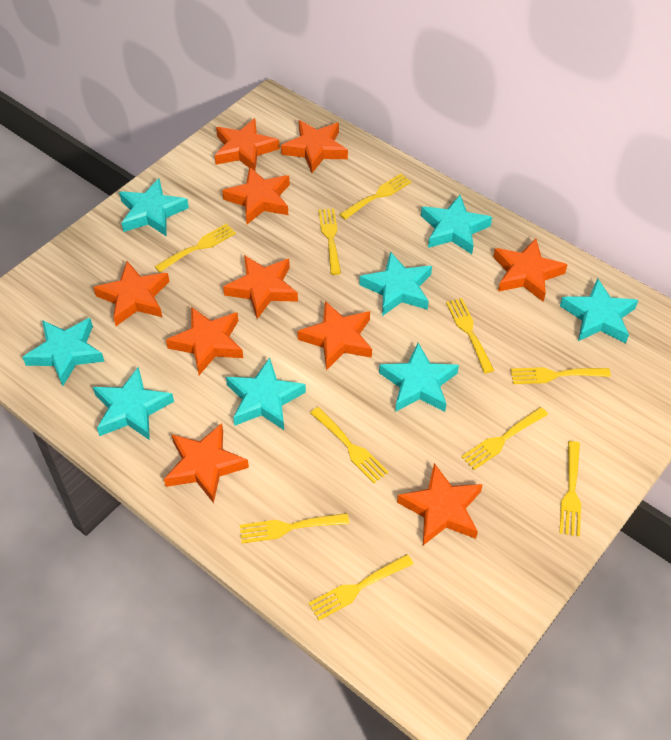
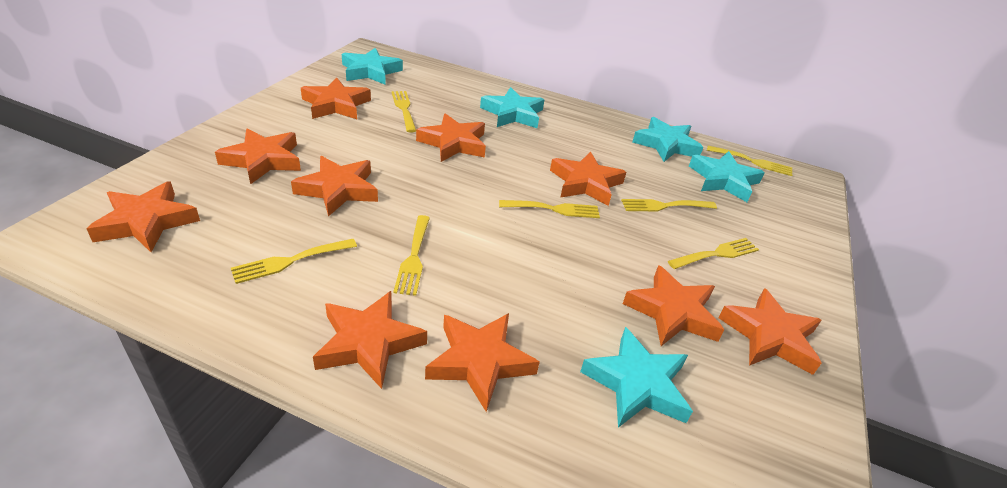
turquoise star: [22,318,105,386] [93,367,174,440] [119,178,189,236] [226,358,306,430] [359,252,432,316] [379,343,459,412] [421,195,492,254] [560,278,638,343] = 8 -> [342,48,403,85] [480,87,545,128] [580,327,693,428] [632,117,703,162] [689,151,765,202] = 5
yellow fork: [154,223,236,272] [240,513,349,544] [308,554,413,621] [310,407,388,483] [318,208,341,275] [339,173,412,220] [446,298,494,373] [461,407,548,470] [511,367,611,384] [560,441,581,537] = 10 -> [231,239,357,284] [392,91,416,132] [393,215,430,296] [499,200,600,218] [621,199,717,212] [668,238,759,269] [707,146,792,176] = 7

